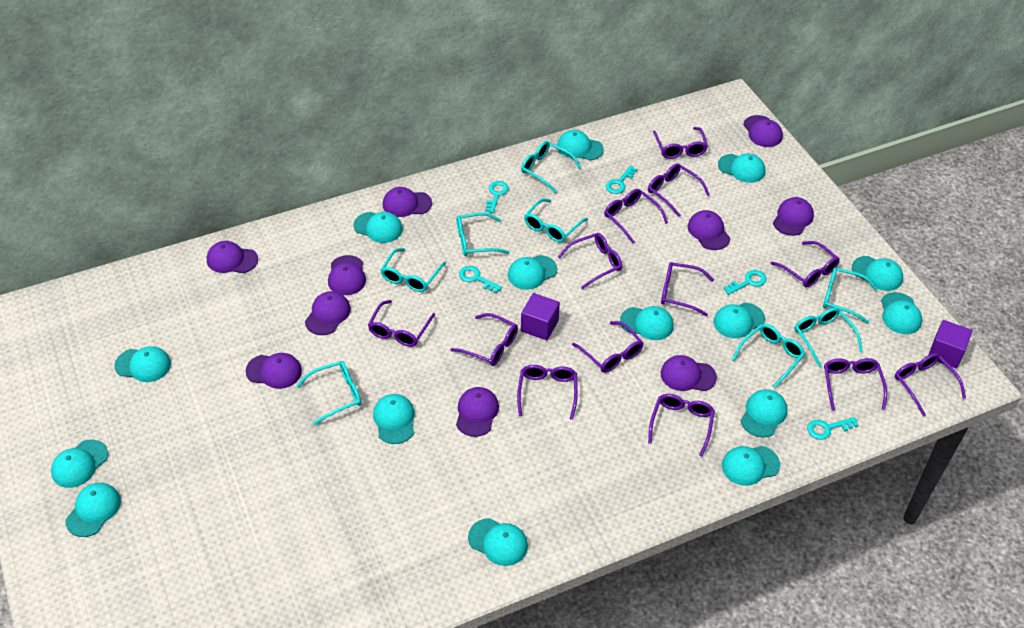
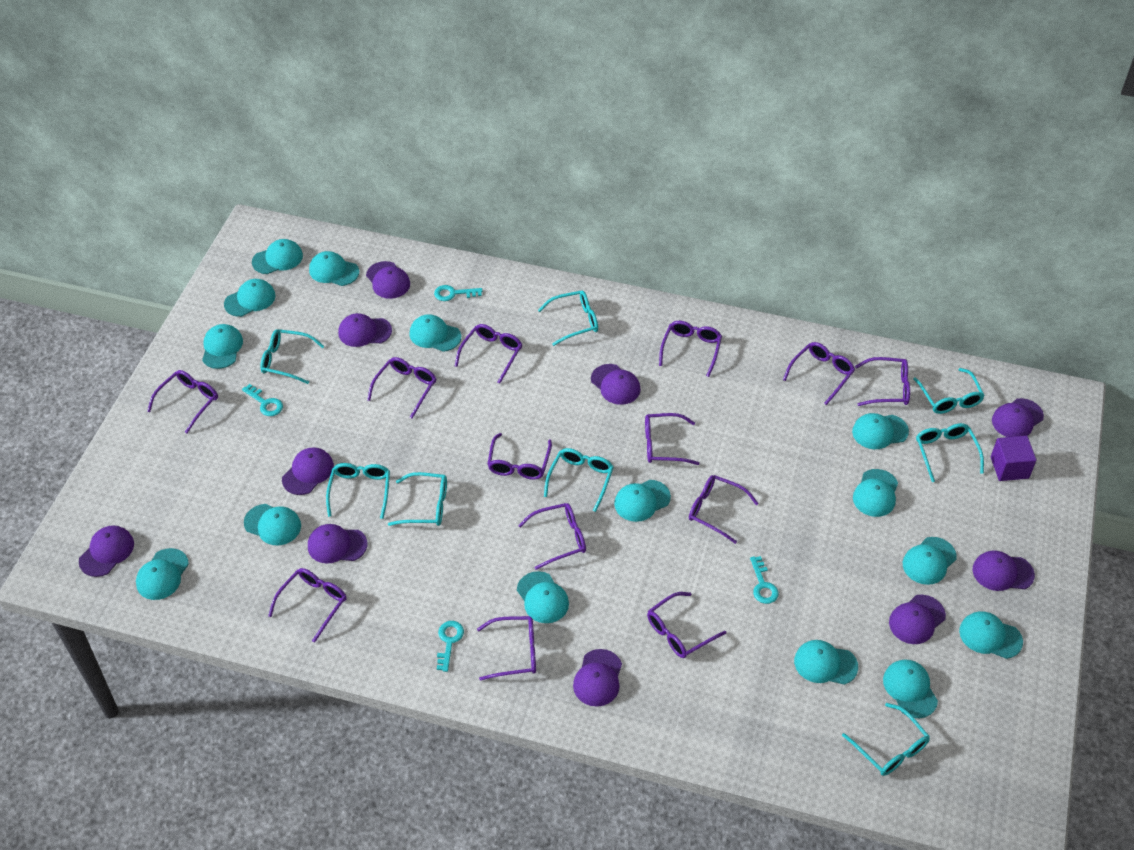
purple cube: [521,293,560,340] [929,320,972,368] = 2 -> [991,436,1036,481] = 1
turquoise key: [459,266,502,293] [485,181,509,213] [605,165,637,194] [723,270,767,295] [807,417,859,440] = 5 -> [242,384,283,416] [434,285,482,301] [437,621,464,672] [750,556,779,604] = 4

